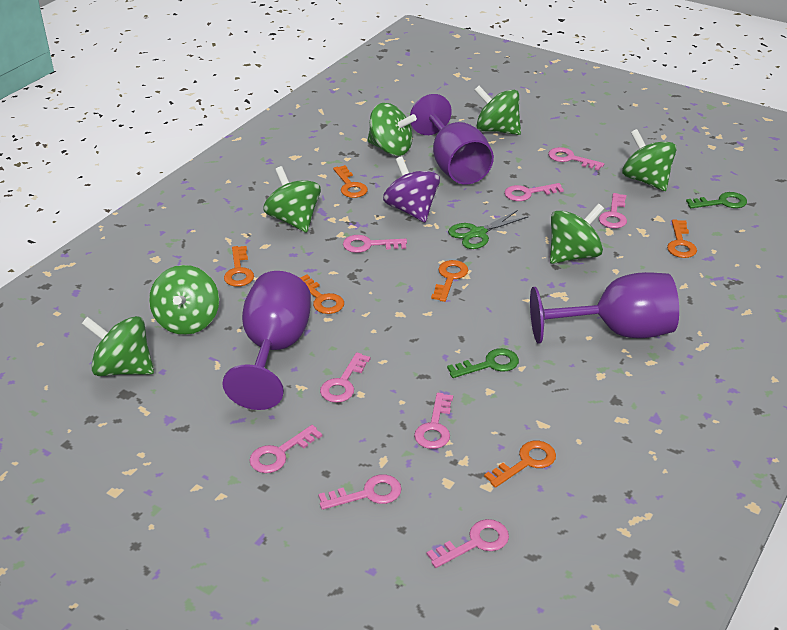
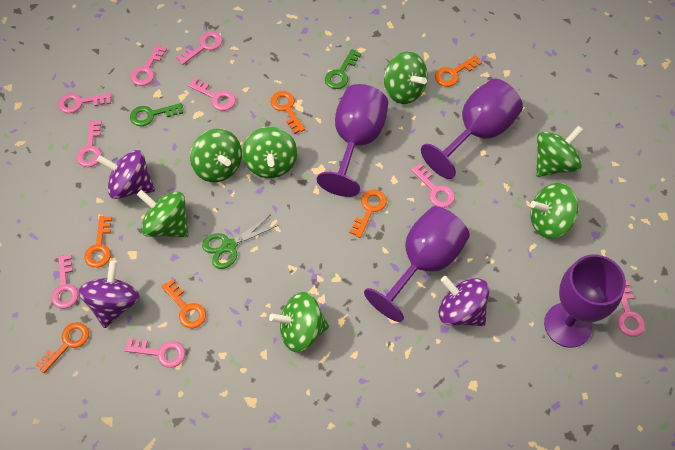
purple goblet: [222,271,311,410] [410,94,494,185] [530,272,679,344] = 3 -> [317,84,388,197] [364,206,470,322] [421,79,523,179] [544,254,626,348] = 4
purple spinning top: [383,156,440,222] = 1 -> [78,261,139,328] [97,150,155,199] [439,276,489,326] = 3

